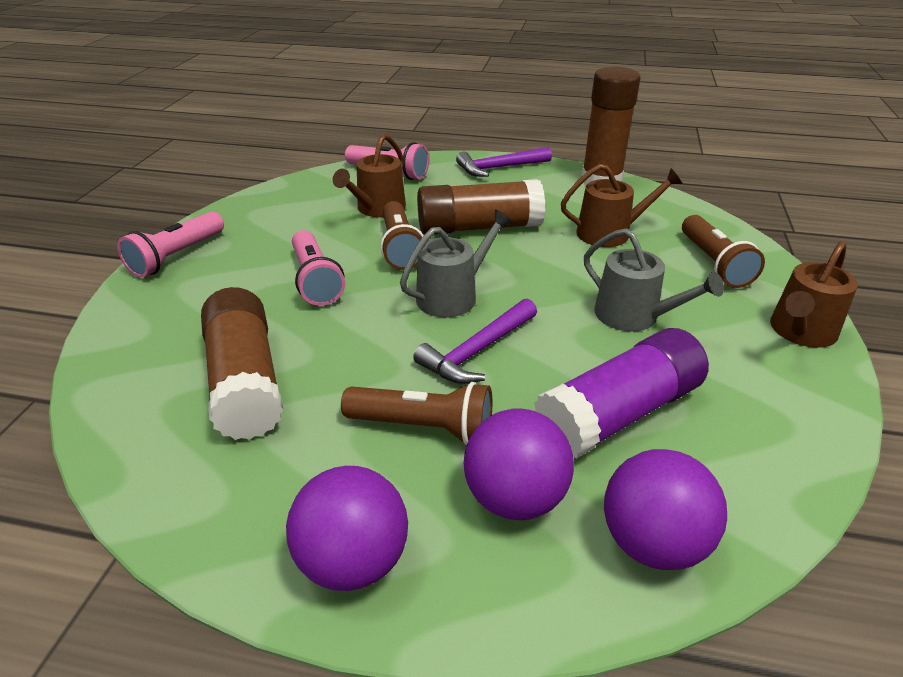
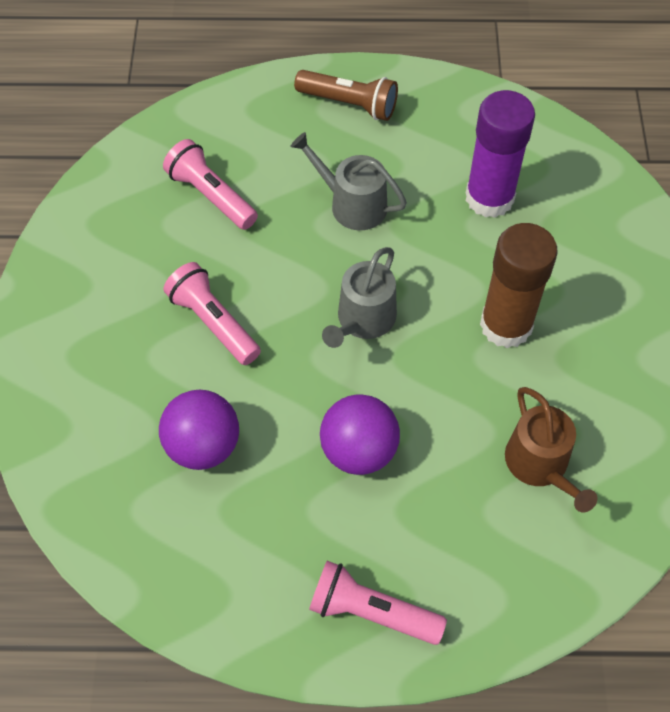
brown flashlight: [341,382,492,445] [380,201,424,270] [682,215,765,288] = 3 -> [294,70,398,121] = 1
brown glue stick: [201,287,284,440] [417,179,545,235] [582,67,641,185] = 3 -> [480,223,558,348] = 1
brown watering can: [333,134,406,217] [561,164,683,247] [770,241,858,348] = 3 -> [505,387,597,512] = 1
purple ball: [286,466,408,591] [464,408,574,520] [604,449,727,570] = 3 -> [159,390,239,470] [320,394,400,475] = 2
purple hammer: [413,299,537,384] [456,147,552,177] = 2 -> none = 0

